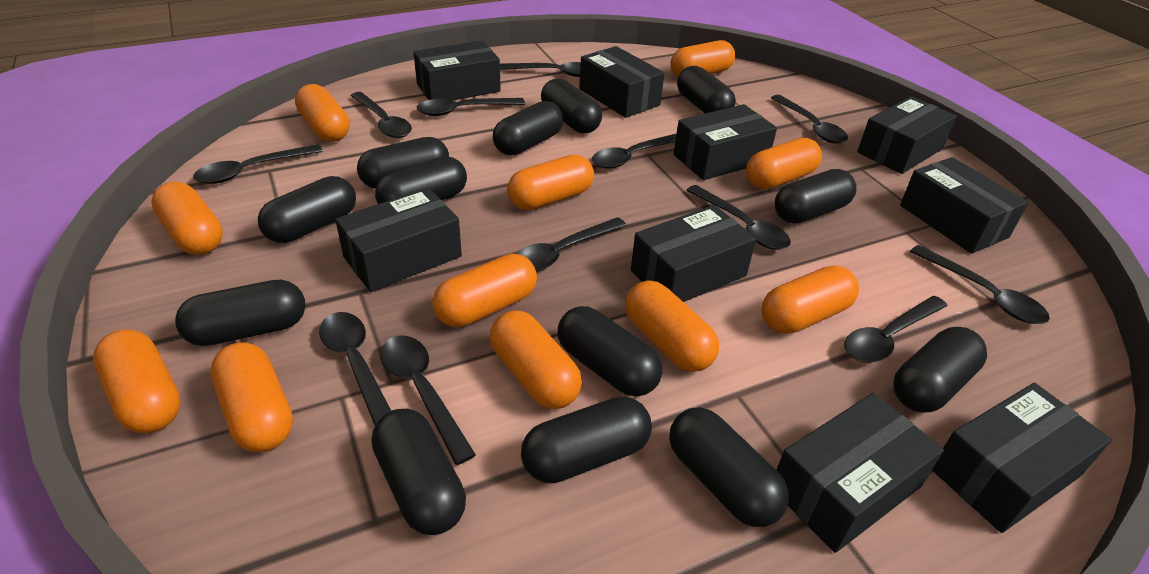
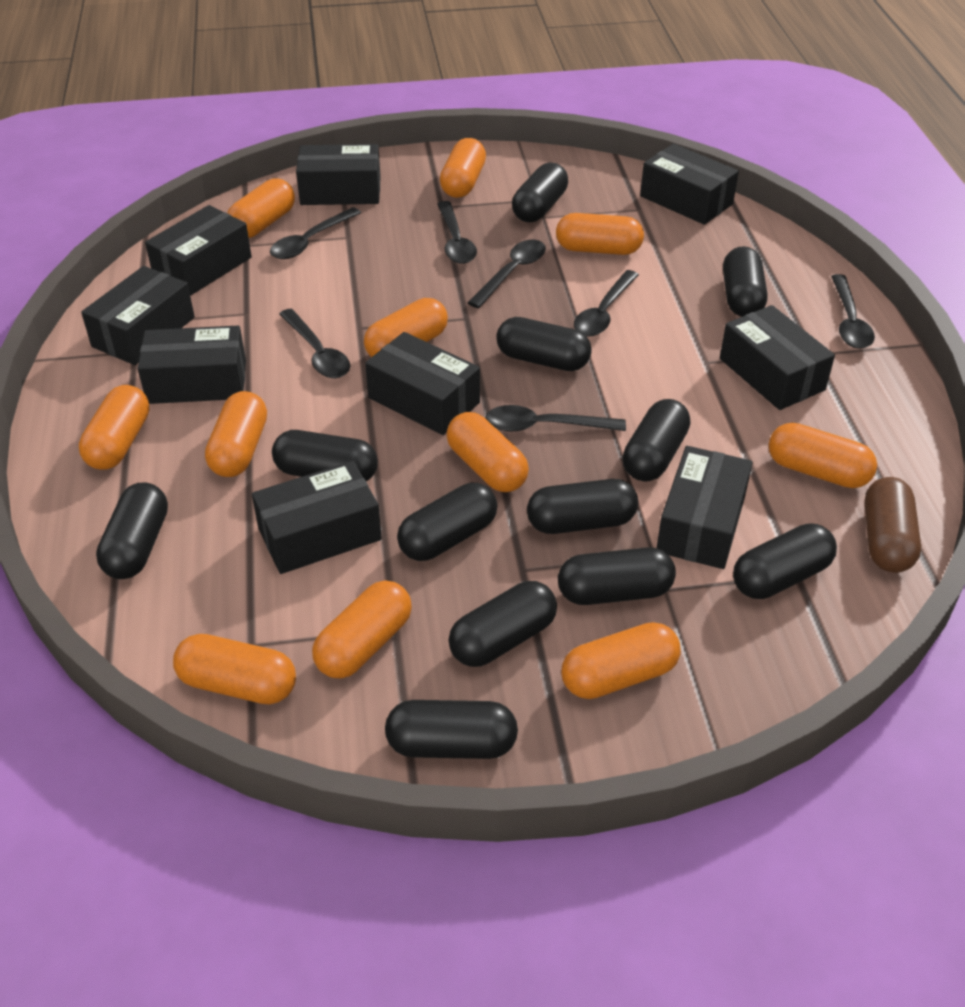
black capsule: [175,280,305,346] [258,176,356,243] [357,137,449,189] [372,409,466,535] [375,156,467,204] [493,101,563,155] [521,397,652,484] [541,79,602,133] [558,306,663,397] [669,407,789,527] [677,66,736,114] [775,169,857,224] [893,327,987,413] = 13 -> [96,483,168,579] [272,430,378,482] [385,700,518,759] [397,483,497,561] [448,581,557,667] [496,317,592,371] [512,163,568,222] [527,479,638,534] [558,547,676,605] [623,399,690,481] [723,246,767,317] [733,523,837,599] = 12
black spoon: [193,144,323,184] [319,312,391,426] [350,92,412,138] [381,335,476,465] [417,98,525,116] [500,62,581,77] [516,217,627,272] [592,133,677,169] [686,185,791,250] [771,95,848,143] [844,296,947,363] [910,245,1050,324] = 12 -> [270,207,361,259] [279,309,350,378] [438,201,477,264] [467,240,546,308] [486,405,626,432] [574,270,639,336] [831,274,875,349] = 7
brown capsule: none = 0 -> [865,477,921,573] = 1

